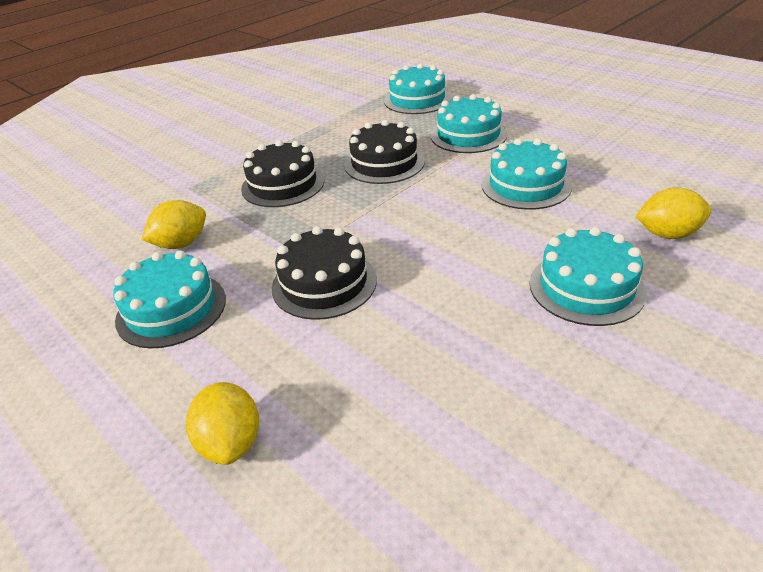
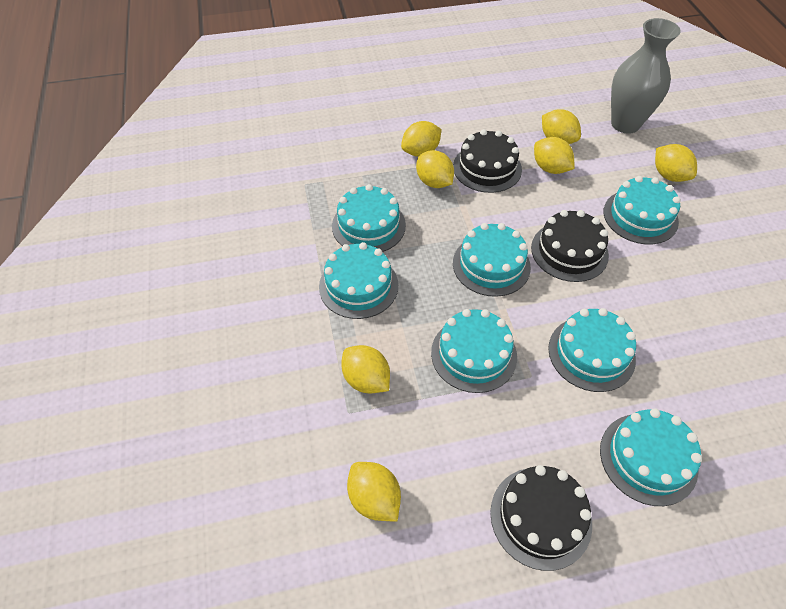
grey vase: none = 0 -> [611,18,681,134] = 1
turquoise cake: [113,250,226,349] [384,64,451,114] [431,94,507,153] [481,138,572,210] [529,227,647,326] = 5 -> [319,242,398,319] [332,184,406,252] [431,309,517,393] [453,223,531,297] [548,308,636,392] [600,408,702,506] [604,176,681,244] = 7
yellow lemon: [141,200,206,249] [186,382,259,465] [636,187,712,239] = 3 -> [341,345,390,394] [347,462,401,521] [401,121,442,157] [416,150,454,188] [534,137,575,174] [542,109,581,144] [655,144,697,182] = 7

